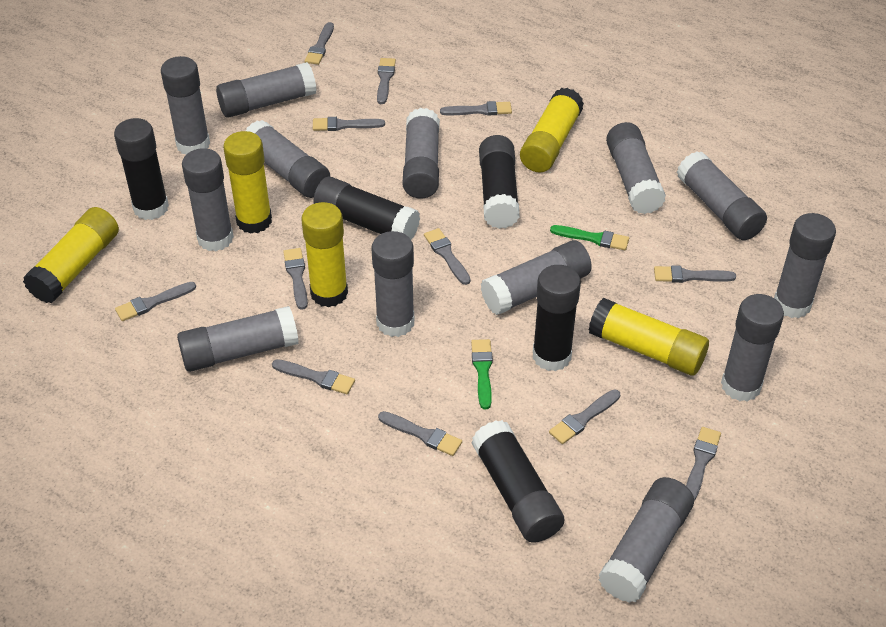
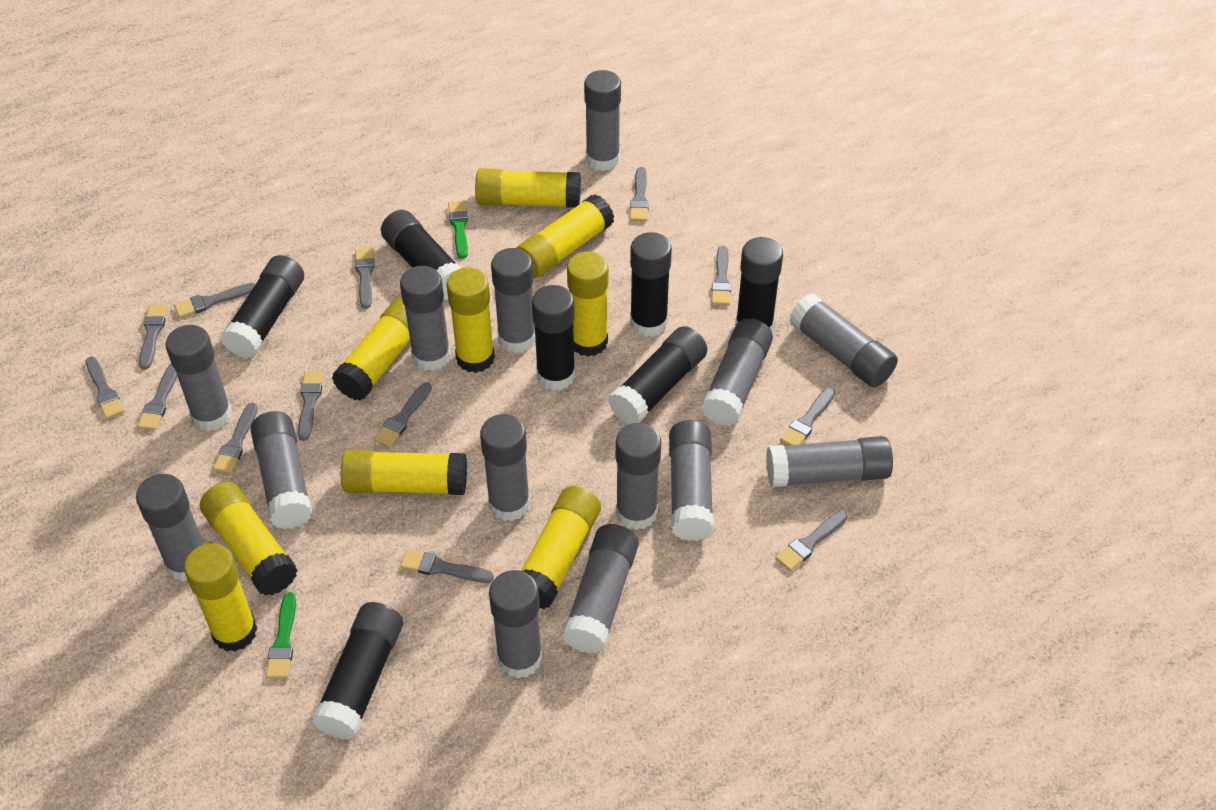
black glue stick: [114,118,169,220] [313,177,420,240] [472,420,565,543] [479,135,520,229] [533,265,581,371] = 5 -> [221,255,304,358] [311,602,403,740] [381,210,461,300] [532,285,575,390] [608,326,707,424] [630,232,672,337] [735,237,783,331] = 7
grey brush: [115,282,196,321] [272,359,355,394] [283,248,308,310] [305,22,334,65] [313,117,385,131] [377,58,396,104] [378,411,462,456] [424,228,471,285] [440,101,512,116] [549,390,620,444] [654,265,736,283] [686,427,721,501] = 12 -> [86,357,125,419] [137,364,177,431] [139,305,168,370] [174,283,255,318] [213,403,258,474] [298,371,324,441] [355,247,374,309] [374,382,432,447] [400,550,494,583] [630,167,649,221] [712,246,731,305] [775,510,848,571] [780,388,835,445] = 13
grey glue stick: [161,56,210,154] [177,306,299,372] [182,148,234,251] [216,62,317,118] [246,120,330,198] [371,231,414,337] [403,108,440,198] [481,240,592,315] [599,477,694,603] [606,122,666,214] [677,151,767,240] [721,294,784,402] [774,213,836,318] = 13 -> [136,474,204,582] [166,325,232,431] [251,411,313,529] [400,266,451,371] [480,414,530,521] [489,570,542,678] [491,248,535,353] [562,524,639,654] [584,70,621,171] [616,423,661,530] [669,420,714,541] [701,318,773,426] [766,436,893,487] [789,293,898,388] = 14
yellow glue stick: [23,207,119,303] [223,131,272,234] [301,202,348,307] [520,88,584,172] [589,298,709,376] = 5 -> [184,543,257,652] [200,482,298,596] [332,298,410,401] [341,450,467,495] [446,267,495,373] [475,168,581,208] [516,194,614,278] [521,486,601,609] [567,251,608,357] = 9

